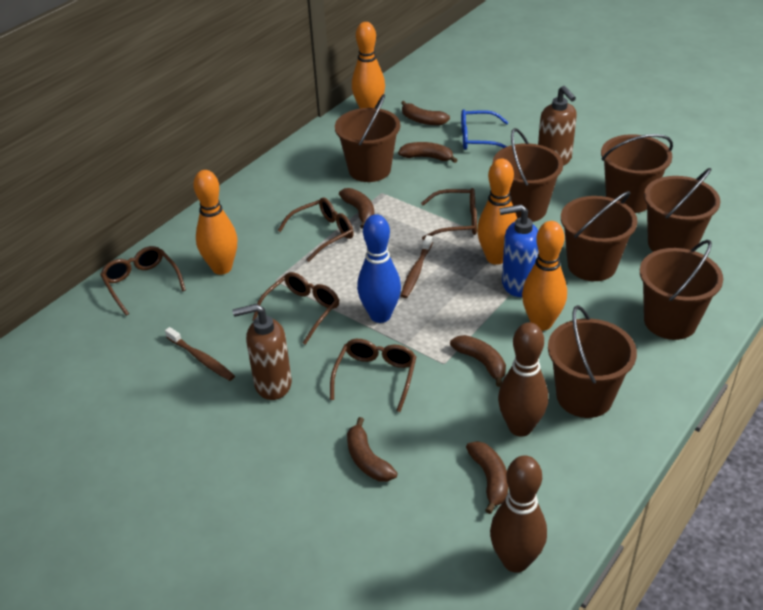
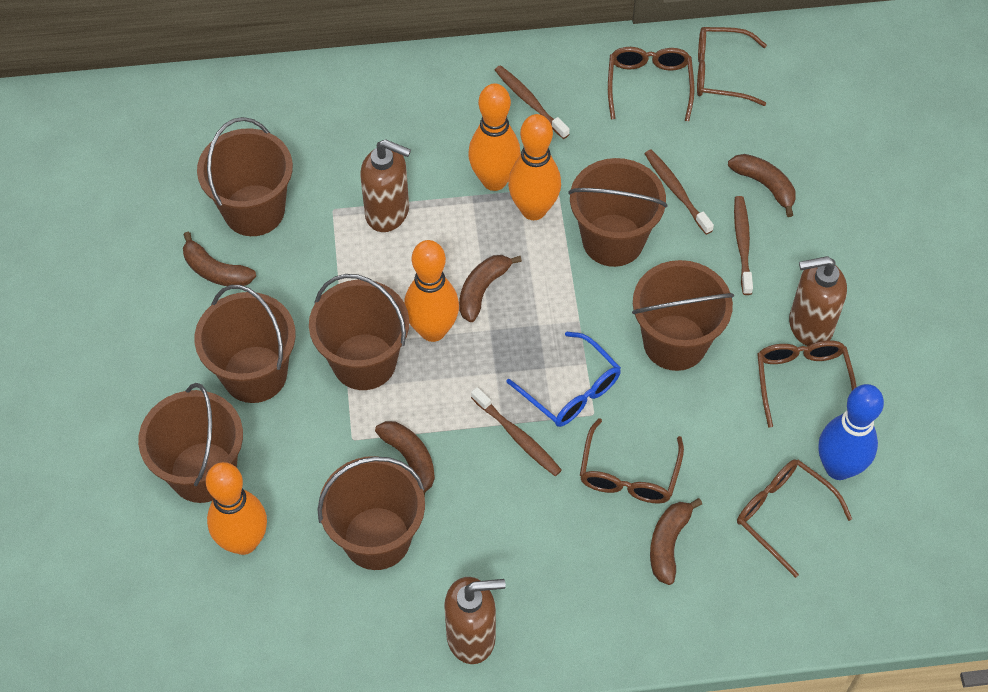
blue soap dispenser: [499,204,539,297] = 1 -> none = 0
brown banana: [339,188,374,229] [347,417,397,482] [398,142,457,163] [401,101,450,125] [450,335,506,387] [466,441,508,514] = 6 -> [183,232,256,286] [375,421,435,497] [459,255,522,322] [650,498,702,585] [728,154,796,217] = 5
brown bowling pin: [490,455,547,573] [498,322,548,437] = 2 -> none = 0
brown soap dispenser: [232,304,292,400] [538,86,577,166] = 2 -> [360,139,411,232] [444,577,506,664] [789,256,847,346] = 3
brown toothbrush: [165,327,235,381] [401,235,433,298] = 2 -> [471,387,562,476] [495,65,570,139] [644,150,714,235] [734,196,753,295] = 4

